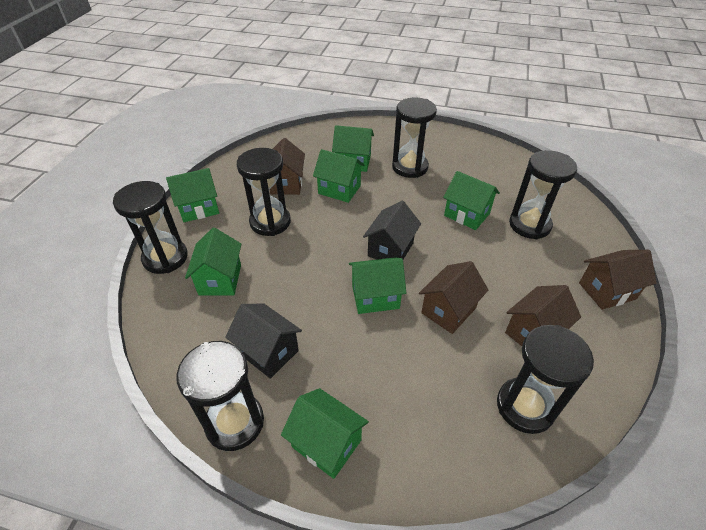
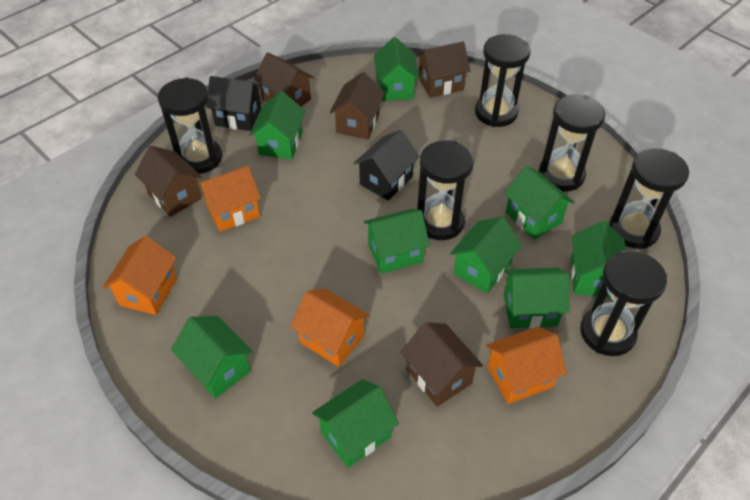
brown house: [270,138,305,195] [419,261,488,334] [505,285,581,346] [579,250,657,310] = 4 -> [135,146,202,217] [254,52,314,106] [330,72,385,139] [401,322,483,407] [416,41,470,98] = 5
green house: [166,168,219,222] [185,228,241,296] [281,388,369,479] [313,149,365,203] [332,125,374,172] [349,257,406,314] [443,171,500,230] = 7 -> [171,316,253,399] [250,91,305,160] [312,379,399,468] [364,209,430,274] [374,37,420,101] [450,216,522,293] [504,166,574,239] [504,268,570,328] [571,221,626,297] = 9
orange house: none = 0 -> [103,236,177,315] [197,166,261,232] [290,289,370,367] [486,327,567,404] = 4

